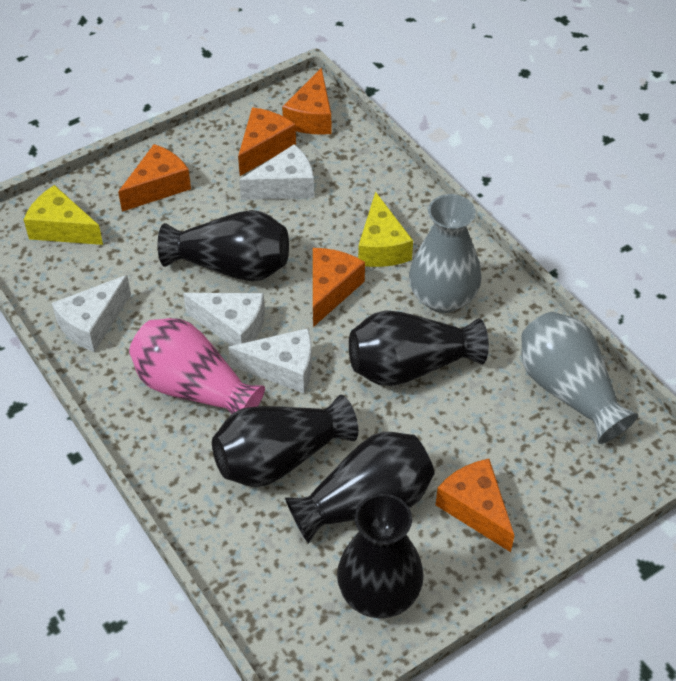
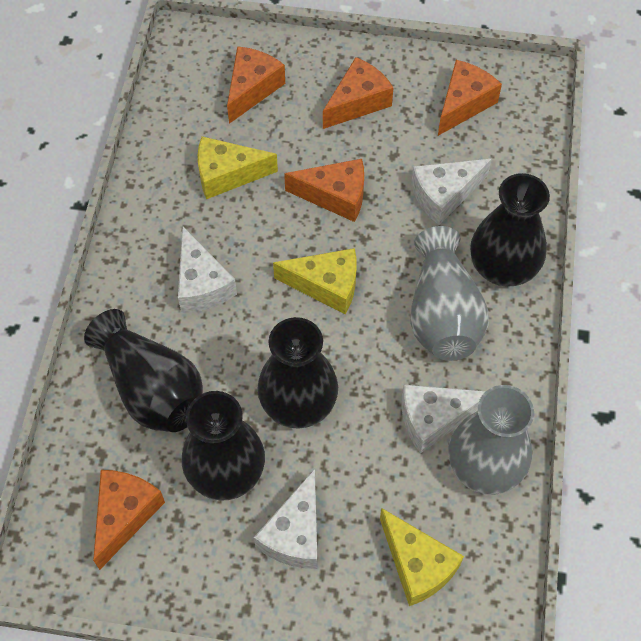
black vase: [158,210,289,282] [212,395,358,487] [285,432,435,544] [337,493,424,618] [349,310,489,386] = 5 -> [84,309,203,432] [182,391,265,501] [257,317,338,429] [470,173,550,287] = 4
pink vase: [129,318,265,415] = 1 -> none = 0
yellow cheese: [24,185,103,245] [358,191,413,267] = 2 -> [198,136,278,199] [273,248,356,314] [380,508,464,606] = 3

